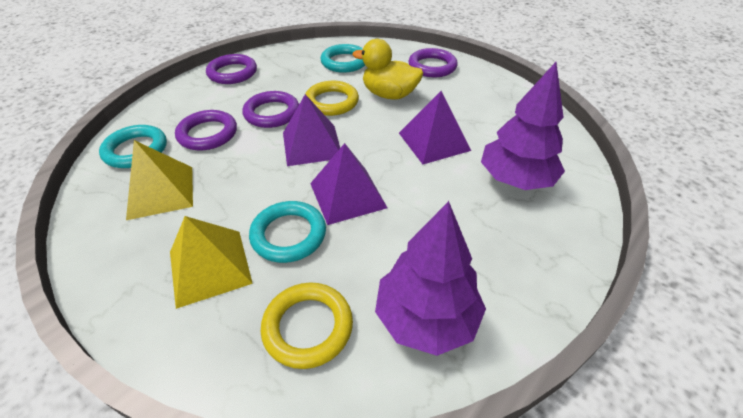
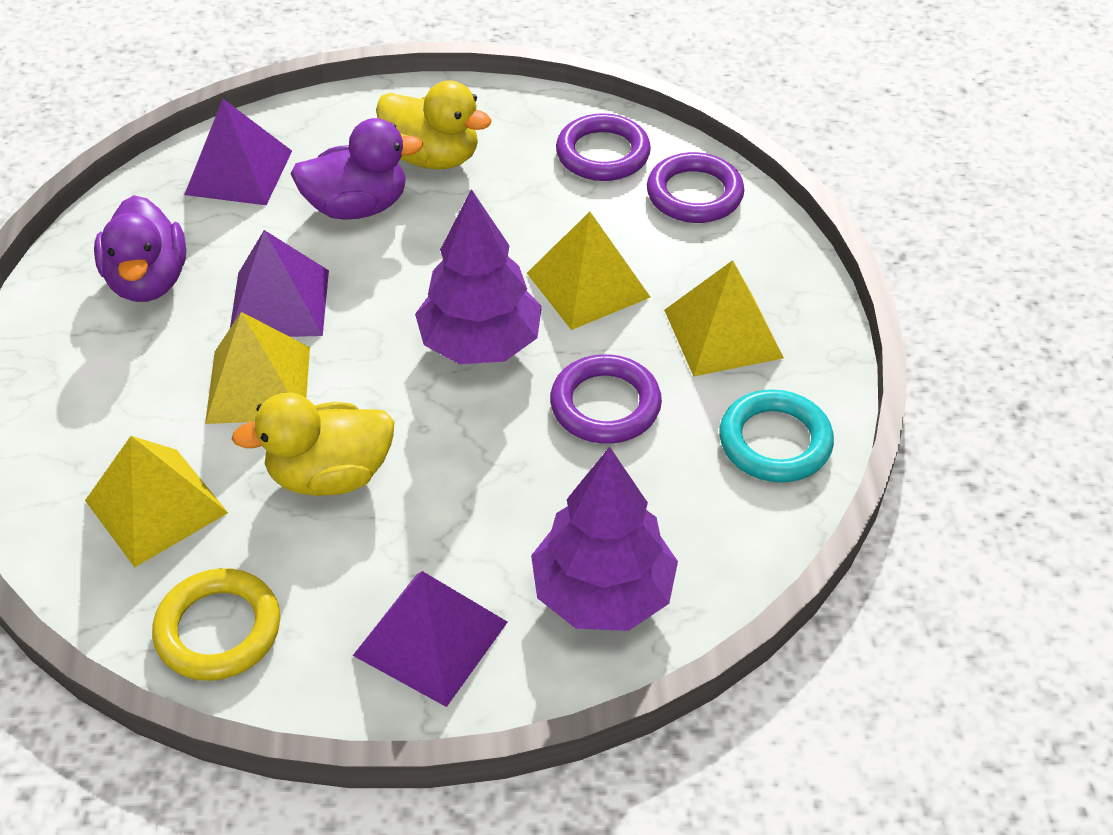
purple duck: none = 0 -> [94,195,186,302] [291,118,423,220] = 2
purple ring: [175,110,237,150] [206,54,257,84] [242,91,299,128] [408,48,457,77] = 4 -> [550,354,662,444] [556,113,651,181] [647,152,744,223] = 3
turquoise ring: [99,125,167,168] [249,201,326,263] [320,44,365,73] = 3 -> [719,389,834,482] = 1
yellow duck: [352,39,423,99] = 1 -> [232,392,394,496] [376,80,492,170] = 2
yellow pyramid: [126,140,193,220] [170,216,253,309] = 2 -> [85,436,228,567] [205,312,310,424] [527,212,651,330] [664,260,784,377] = 4
yellow ring: [261,283,353,369] [305,81,359,116] = 2 -> [152,568,280,681] = 1

